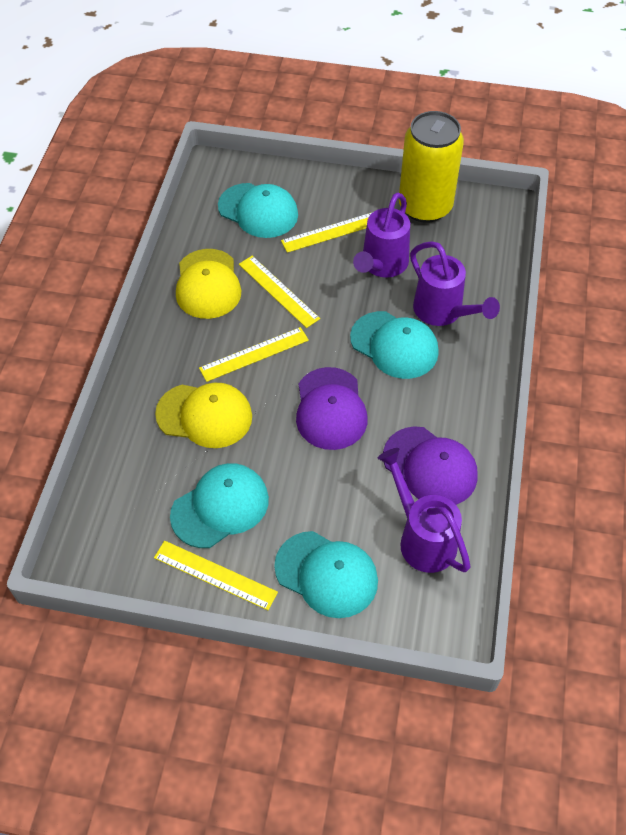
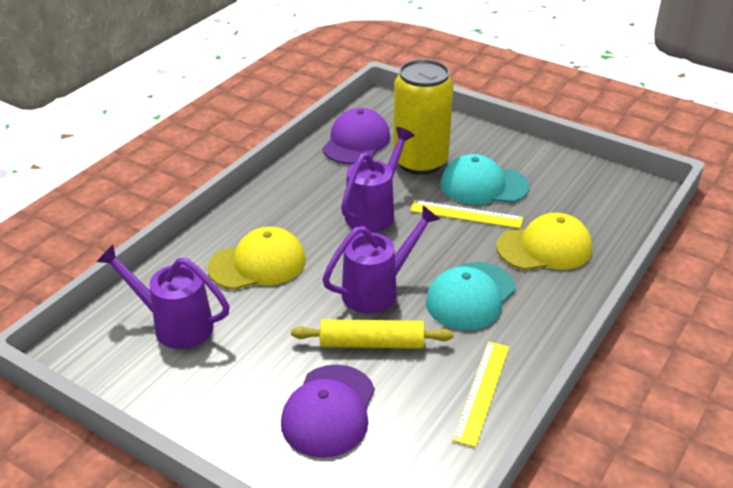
turquoise cap: [170,463,269,548] [218,183,298,238] [274,531,378,618] [350,311,439,379] = 4 -> [426,262,516,330] [440,154,530,205] = 2
yellow rolling pin: none = 0 -> [291,319,454,349] = 1
yellow ruler: [154,541,278,610] [199,327,309,382] [239,256,320,328] [281,212,373,253] = 4 -> [410,200,523,229] [453,341,509,447] = 2

